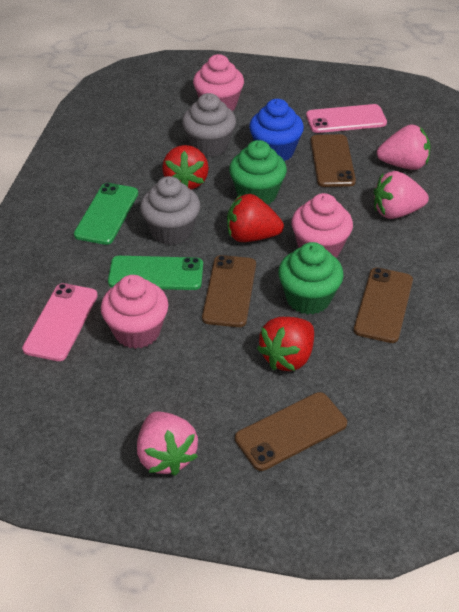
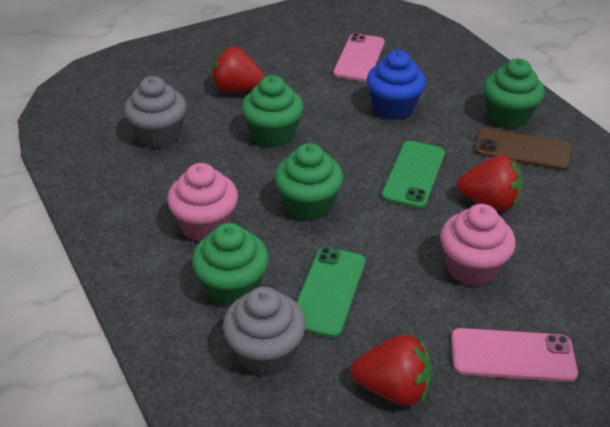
brown phone: [202,255,256,327] [235,392,347,471] [311,134,356,187] [354,268,413,343] = 4 -> [475,128,572,171] = 1
green cupcake: [229,140,287,205] [278,242,344,315] = 2 -> [192,223,269,307] [242,75,304,148] [275,143,343,221] [484,58,545,129] = 4
pink cupcake: [101,275,168,349] [193,54,244,111] [291,193,353,258] = 3 -> [167,163,238,242] [440,204,516,286] = 2
pink strawberry: [137,411,198,476] [374,171,429,219] [377,124,431,170] = 3 -> none = 0

